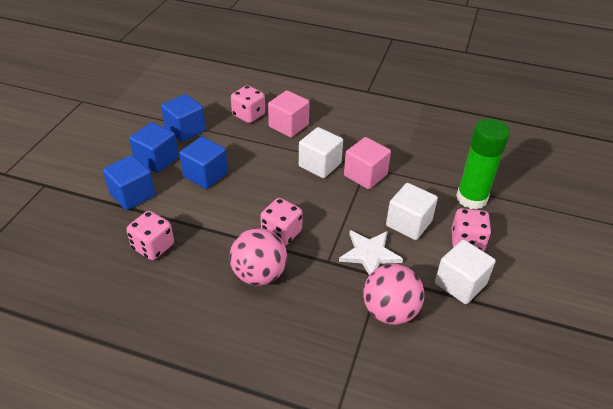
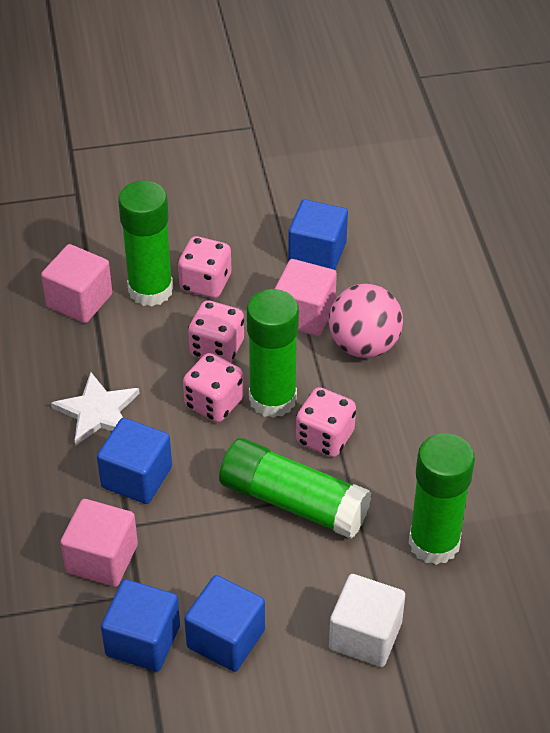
green glue stick: [456,119,510,210] = 1 -> [118,181,173,306] [219,438,371,539] [247,289,299,418] [409,433,475,565] = 4
pink ball: [230,228,287,286] [363,264,424,325] = 2 -> [328,283,403,358] = 1
pink cube: [268,90,310,137] [344,137,391,189] = 2 -> [41,244,112,323] [60,499,138,587] [275,259,337,336] = 3
white cube: [299,127,343,178] [386,183,438,240] [435,240,496,304] = 3 -> [329,574,405,667] = 1

